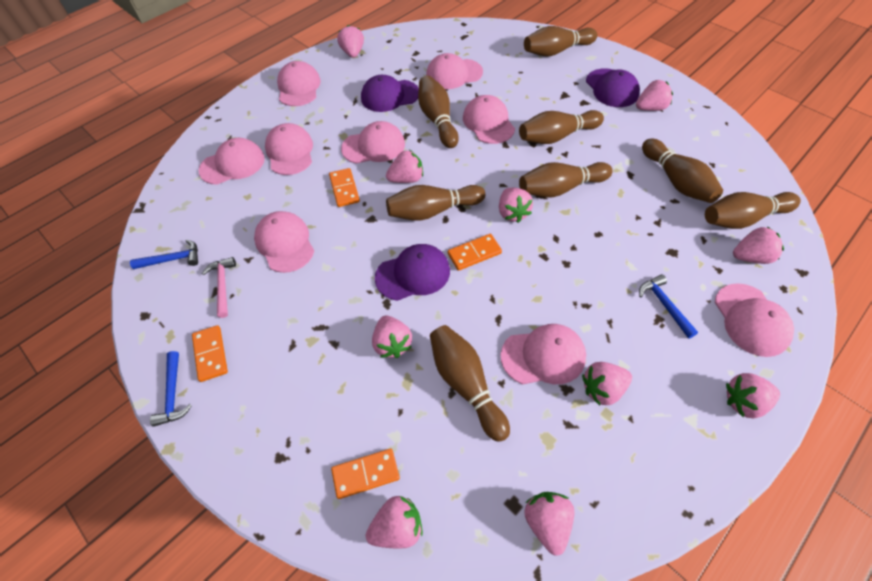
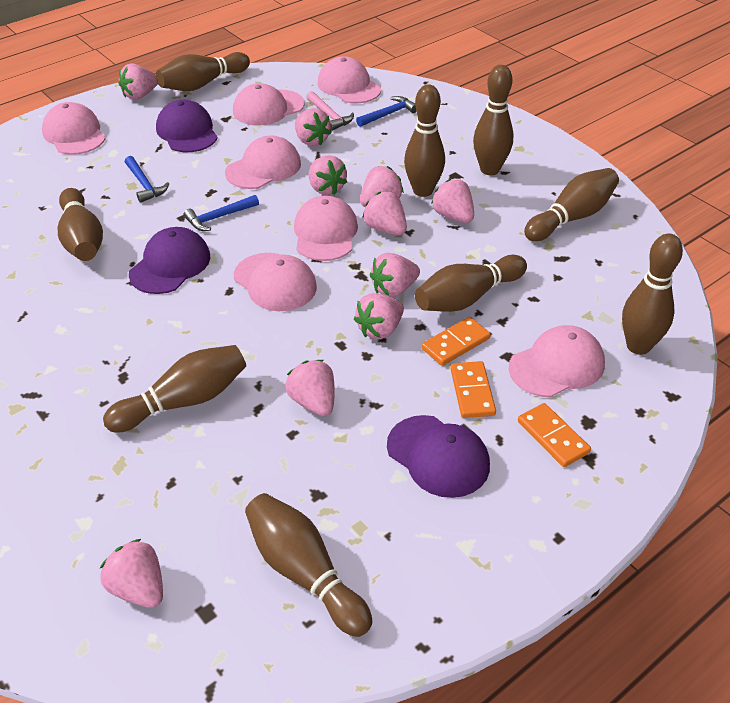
brown bowling pin: [386,185,485,221] [418,75,459,148] [430,325,510,442] [519,110,604,144] [519,162,613,198] [524,26,597,57] [642,139,723,203] [705,192,801,229] = 8 -> [58,188,103,261] [103,345,246,433] [156,52,250,91] [245,493,372,637] [404,84,445,197] [415,255,527,312] [473,65,513,175] [524,168,619,242] [622,233,683,355] = 9
orange domino: [192,325,228,382] [329,168,360,207] [331,449,400,499] [448,234,502,271] = 4 -> [422,317,491,366] [450,361,496,418] [518,403,591,467] = 3
pink cap: [198,138,265,185] [254,211,314,273] [265,123,313,175] [277,61,321,106] [341,121,405,164] [426,53,483,89] [463,95,515,144] [500,324,586,384] [715,283,794,357] = 9 -> [42,102,106,155] [225,135,301,189] [233,83,305,126] [234,253,317,311] [294,196,358,261] [318,56,381,103] [509,325,605,397] = 7

